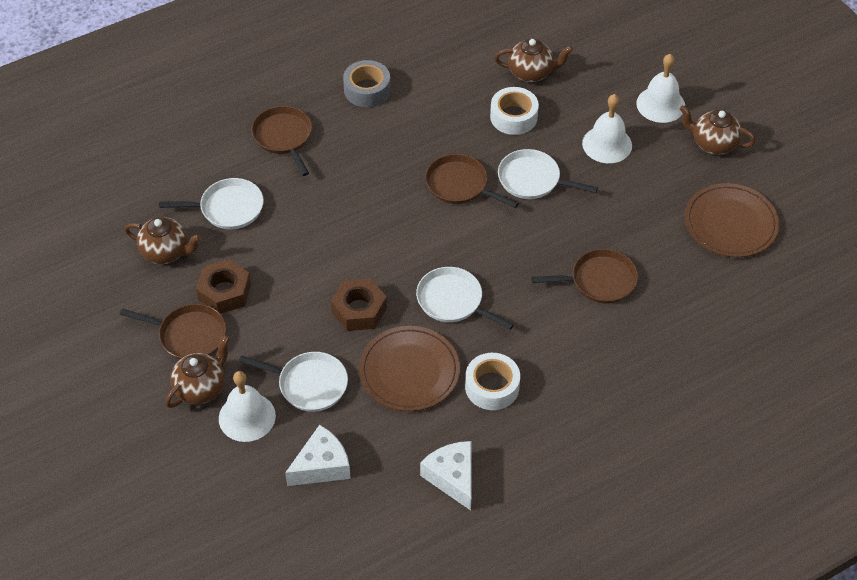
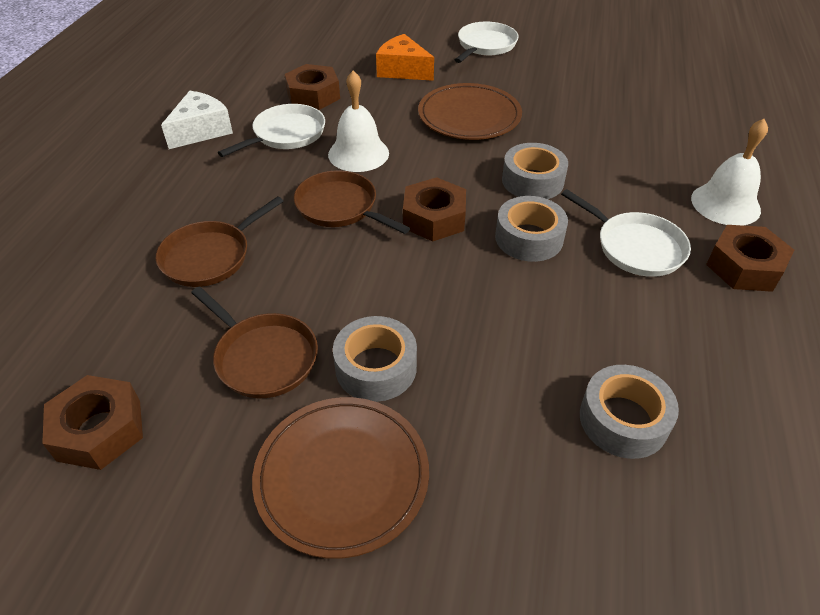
brown nut: [196,259,251,314] [331,278,387,331] = 2 -> [42,375,143,470] [284,64,340,110] [403,177,466,242] [706,225,794,292] = 4
brown pan: [120,304,226,359] [251,106,312,176] [425,154,519,208] [531,249,638,304] = 4 -> [156,196,283,287] [191,287,318,398] [294,170,410,234] = 3
brown teapot: [124,217,202,264] [165,335,230,408] [494,38,573,82] [680,105,756,155] = 4 -> none = 0
grey tape: [343,60,391,107] = 1 -> [333,316,417,402] [495,196,568,262] [502,143,568,199] [580,365,679,459] = 4
orange cheese: none = 0 -> [376,34,434,81] = 1
white bell: [219,371,276,442] [582,94,632,163] [636,54,685,123] = 3 -> [328,71,389,172] [691,119,768,225] = 2
white cheese: [285,425,351,486] [420,441,472,511] = 2 -> [161,91,233,149] = 1
white pan: [159,178,264,229] [239,352,348,412] [416,267,514,330] [498,149,598,199] = 4 -> [218,104,325,157] [455,22,519,63] [561,189,691,277] = 3
white tape: [465,353,520,410] [490,87,539,135] = 2 -> none = 0

